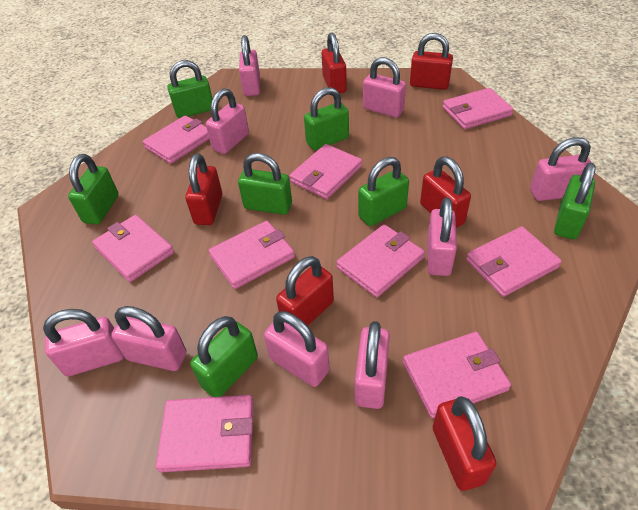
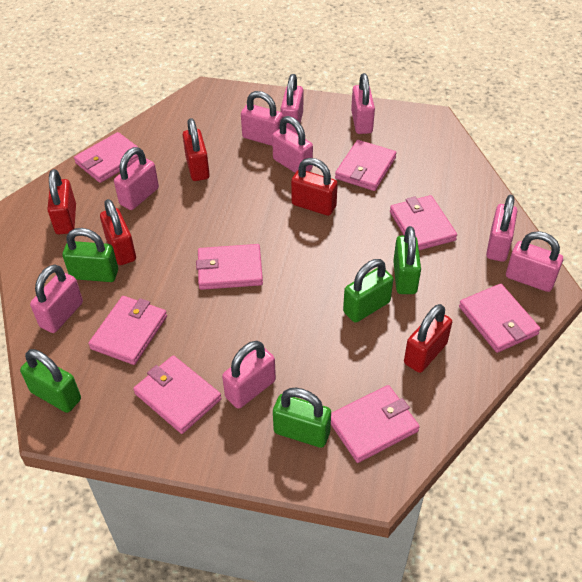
green padlock: [68,154,119,225] [167,60,213,118] [190,316,258,397] [238,153,292,215] [304,87,349,150] [358,157,409,226] [554,162,596,239] = 7 -> [20,349,81,413] [63,228,118,282] [273,388,331,448] [343,259,393,323] [393,226,421,294] = 5
pink wallet: [92,215,174,282] [142,115,209,164] [156,395,254,472] [208,221,295,289] [289,144,362,199] [336,224,425,298] [403,332,511,418] [442,88,513,129] [466,226,562,297] = 9 -> [74,132,139,183] [88,296,167,365] [133,355,222,434] [196,244,263,290] [331,385,420,463] [335,140,396,191] [390,195,457,250] [459,284,541,353] = 8
red padlock: [185,153,222,225] [276,256,334,326] [322,33,347,93] [410,33,453,90] [420,156,471,228] [433,396,497,491] = 6 -> [47,169,76,234] [100,199,136,265] [183,118,210,181] [291,158,338,216] [404,304,452,373] = 5

